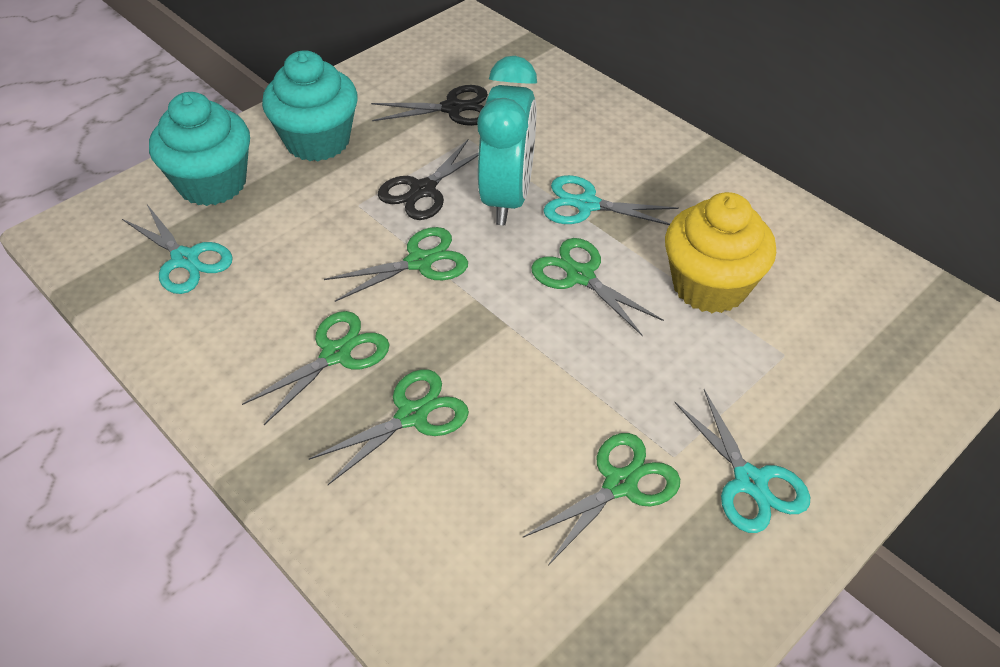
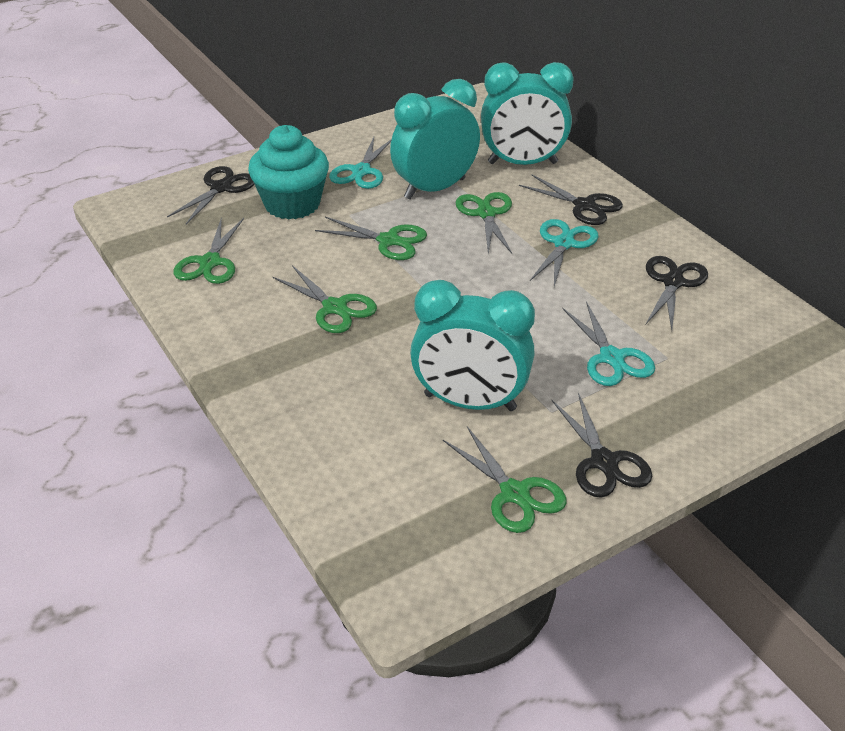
black scissors: [371,85,488,126] [378,138,479,220] = 2 -> [167,166,255,224] [519,175,623,225] [551,392,652,498] [646,256,708,330] = 4
turquoise clock: [477,56,537,225] = 1 -> [390,79,480,199] [410,280,535,411] [481,62,574,165] = 3
turquoise cupcake: [149,92,250,206] [262,50,358,161] = 2 -> [248,125,329,220] = 1
yellow cupcake: [665,192,776,313] = 1 -> none = 0

